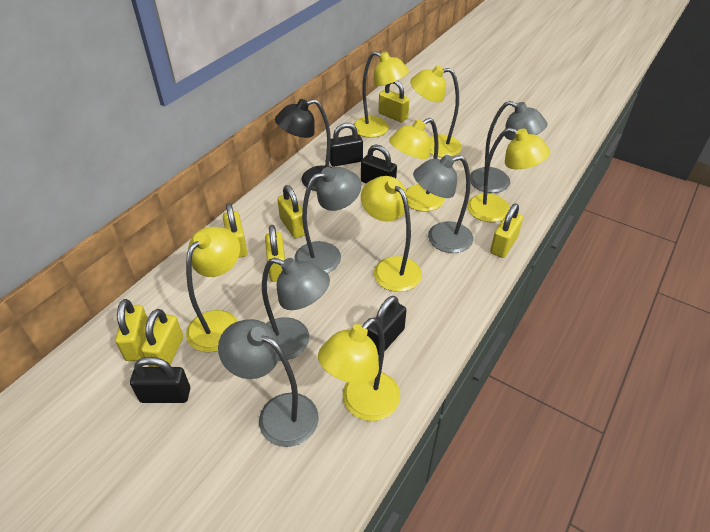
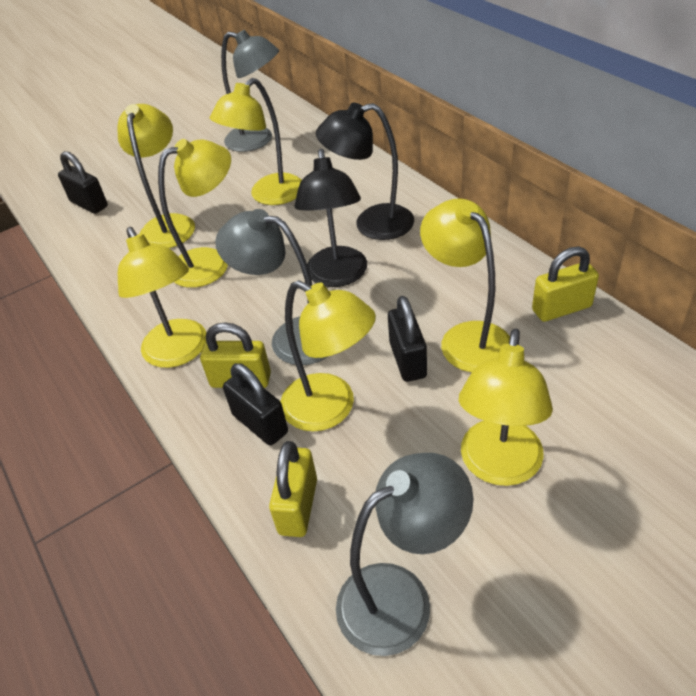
black lamp: [275,99,333,191] = 1 -> [294,149,367,287] [316,103,414,240] = 2
black padlock: [130,357,190,403] [329,123,363,167] [361,144,397,183] [367,296,407,355] = 4 -> [58,151,108,214] [223,363,288,446] [388,296,427,382] = 3
grey lamp: [218,319,319,447] [262,257,330,361] [294,167,361,273] [413,155,473,253] [470,101,547,193] = 5 -> [215,209,327,365] [221,30,279,152] [336,453,473,656] = 3
yellow padlock: [115,299,148,361] [141,309,183,367] [223,203,248,258] [265,225,285,282] [277,185,305,239] [379,80,410,122] [490,203,523,258] = 7 -> [200,322,271,388] [269,441,317,537] [532,247,599,322] = 3

